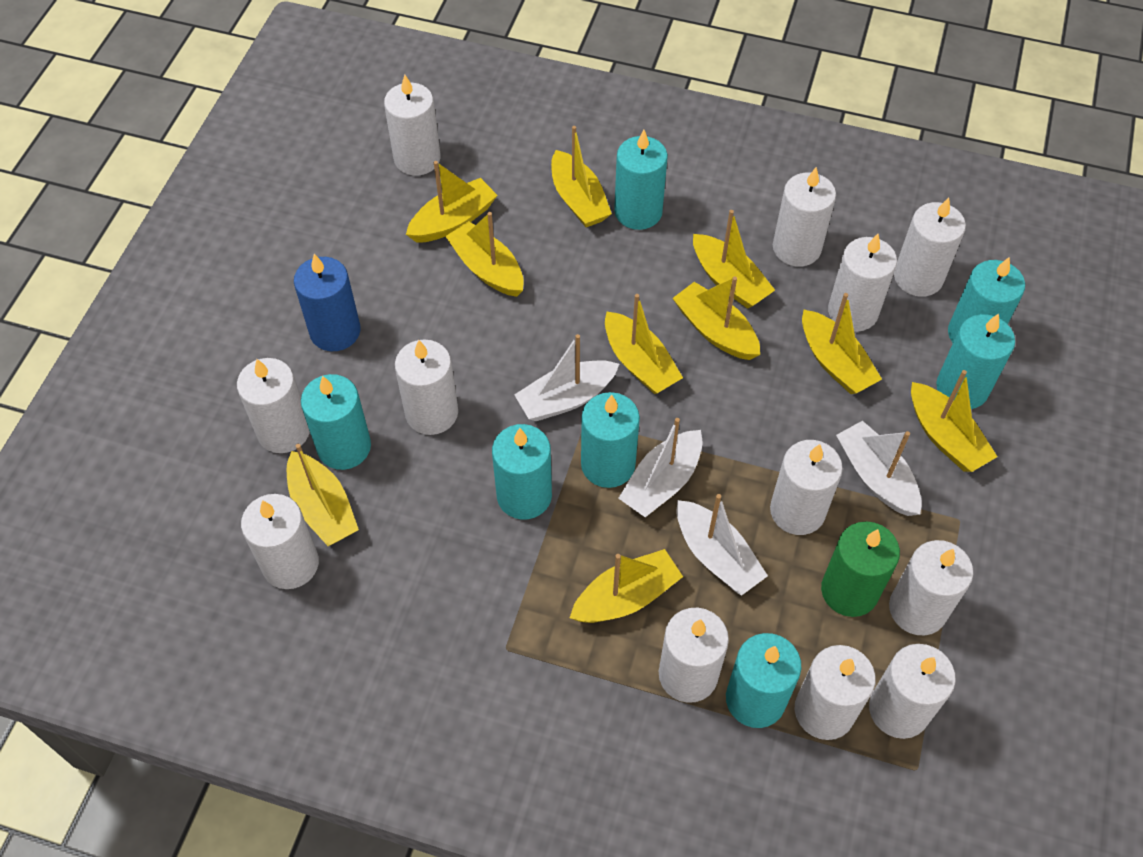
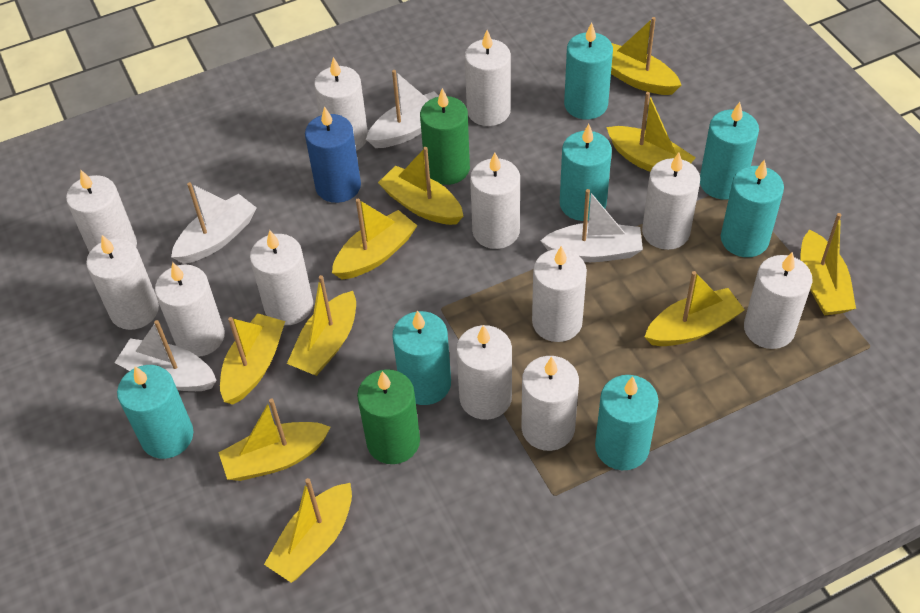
green candle: [821,521,900,617] = 1 -> [357,369,420,464] [420,88,470,185] = 2

